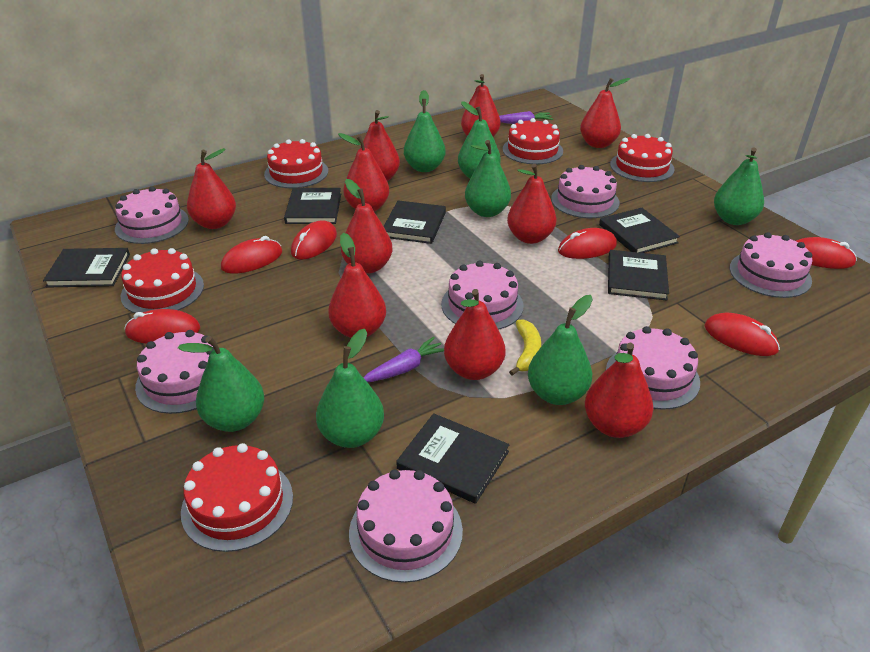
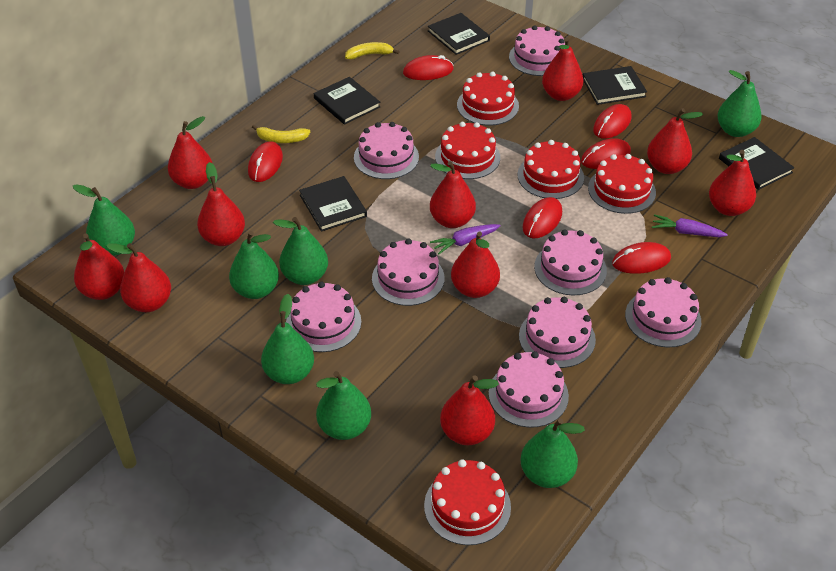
black book: [43,248,130,288] [284,188,341,224] [384,200,446,244] [396,413,510,504] [599,208,680,253] [608,250,669,301] = 6 -> [299,176,367,232] [314,77,380,125] [428,13,490,55] [583,66,647,105] [719,137,795,190] = 5
pink cake: [115,186,189,244] [135,330,214,414] [349,469,463,583] [441,261,523,330] [551,165,620,218] [606,326,700,410] [730,232,813,298] = 7 -> [286,282,361,352] [354,122,419,179] [372,239,445,306] [488,351,569,428] [509,25,565,76] [519,297,596,368] [534,230,607,295] [625,277,701,347] = 8
yellow banana: [509,319,541,375] = 1 -> [252,125,310,143] [345,42,400,60] = 2

